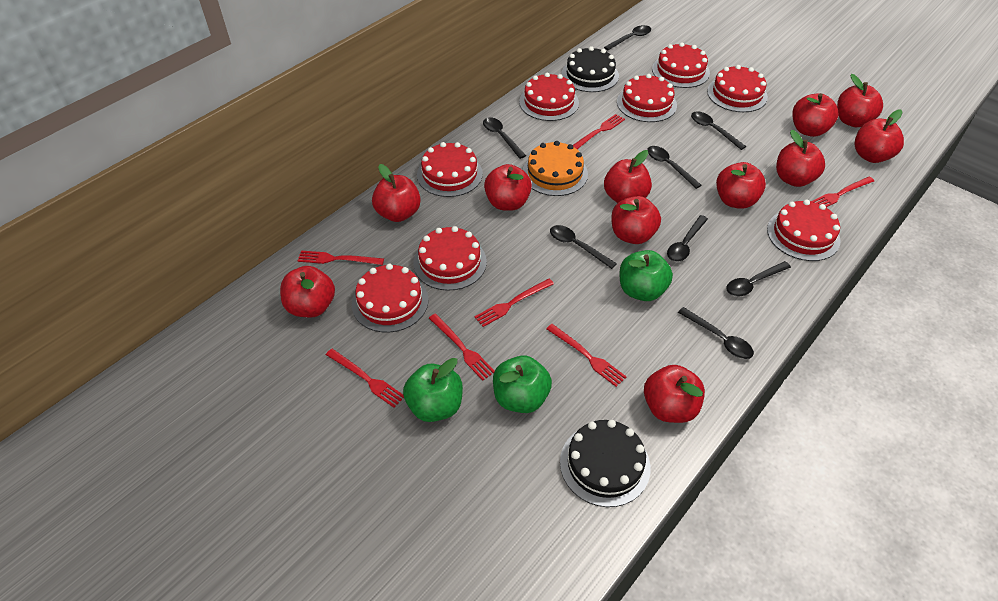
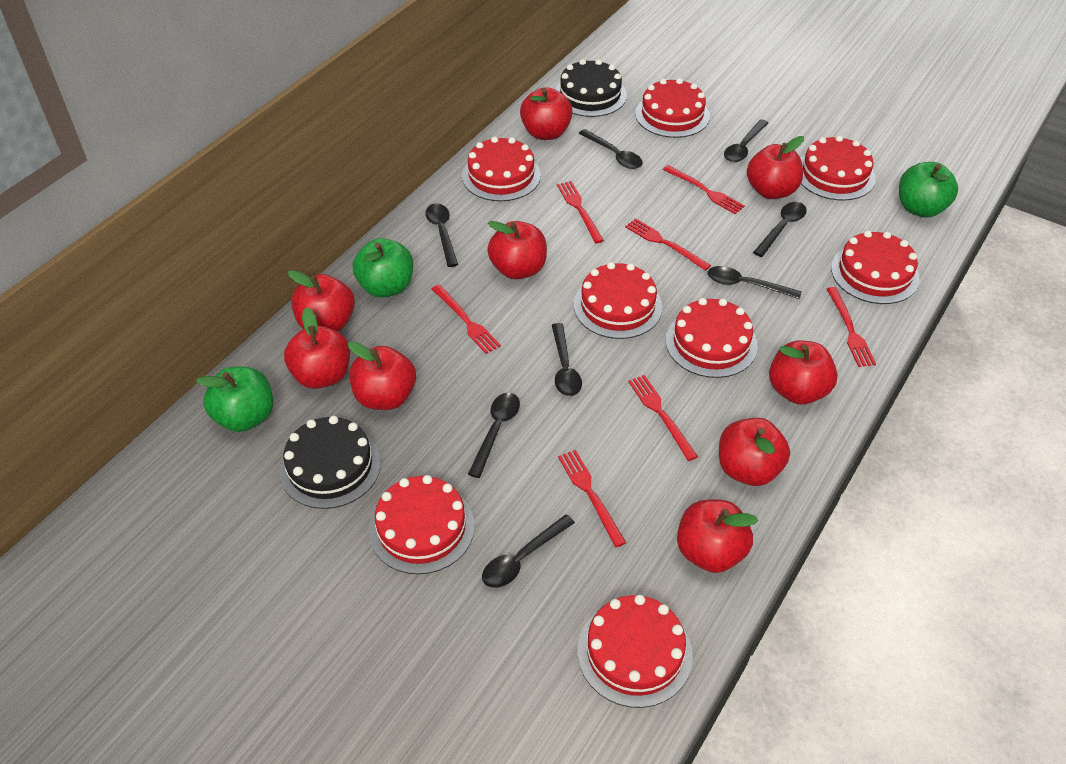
orange cake: [523,141,588,196] = 1 -> none = 0
red apple: [280,266,335,317] [372,164,421,222] [484,164,532,211] [604,150,652,203] [611,196,661,244] [644,365,705,423] [716,162,766,209] [776,130,825,187] [792,93,838,137] [837,74,883,127] [855,109,904,163] = 11 -> [284,307,350,389] [288,270,355,332] [348,341,416,410] [487,221,547,279] [520,87,573,140] [677,500,758,573] [719,418,790,486] [747,136,804,199] [769,340,838,405] = 9

